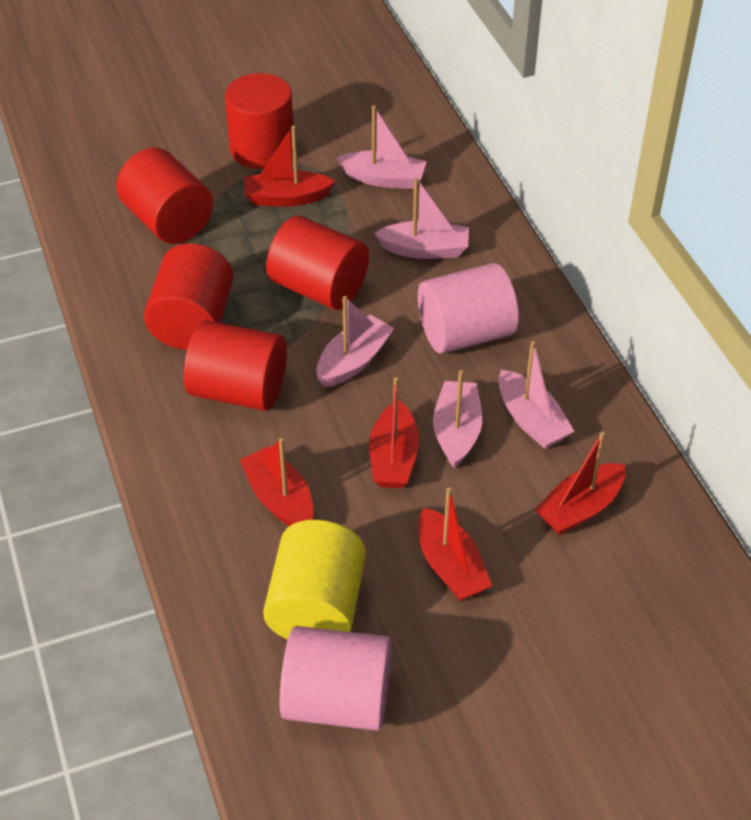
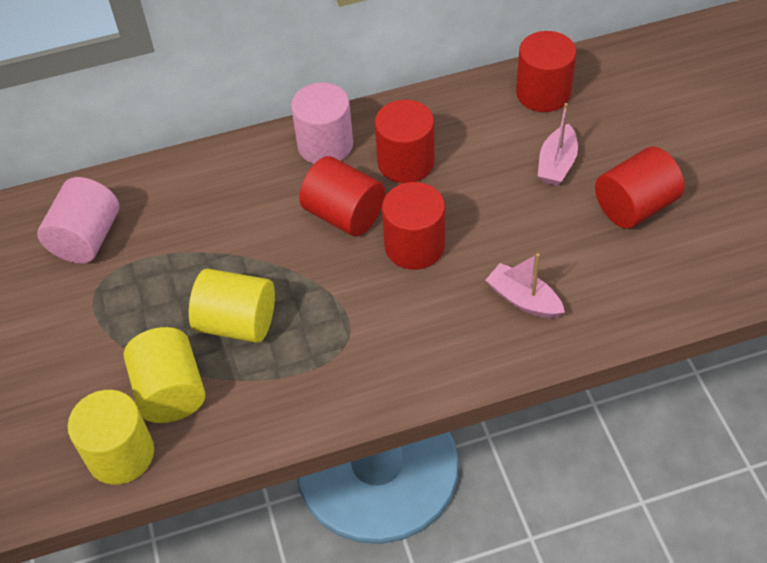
pink boat: [317,296,394,387] [337,106,426,189] [375,177,469,259] [433,370,482,468] [498,341,574,449] = 5 -> [486,253,565,319] [538,103,578,186] = 2
red boat: [240,438,314,526] [244,126,335,207] [369,377,419,488] [418,487,492,601] [535,432,626,535] = 5 -> none = 0
yellow cylinder: [263,520,366,640] = 1 -> [68,390,154,485] [124,327,206,423] [189,269,275,343] = 3

